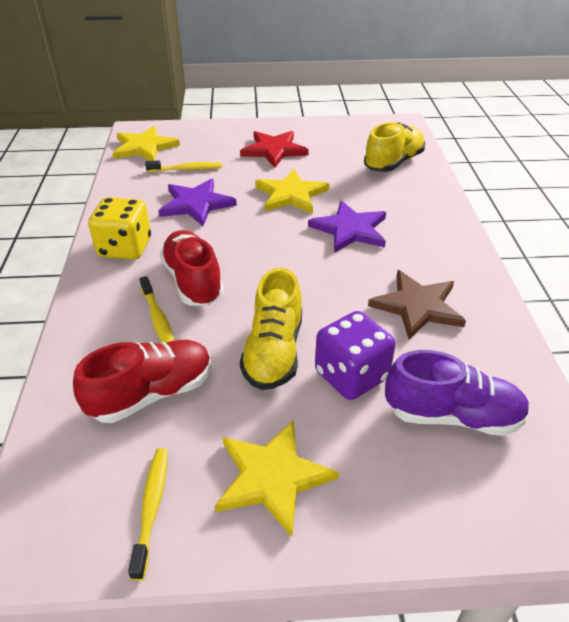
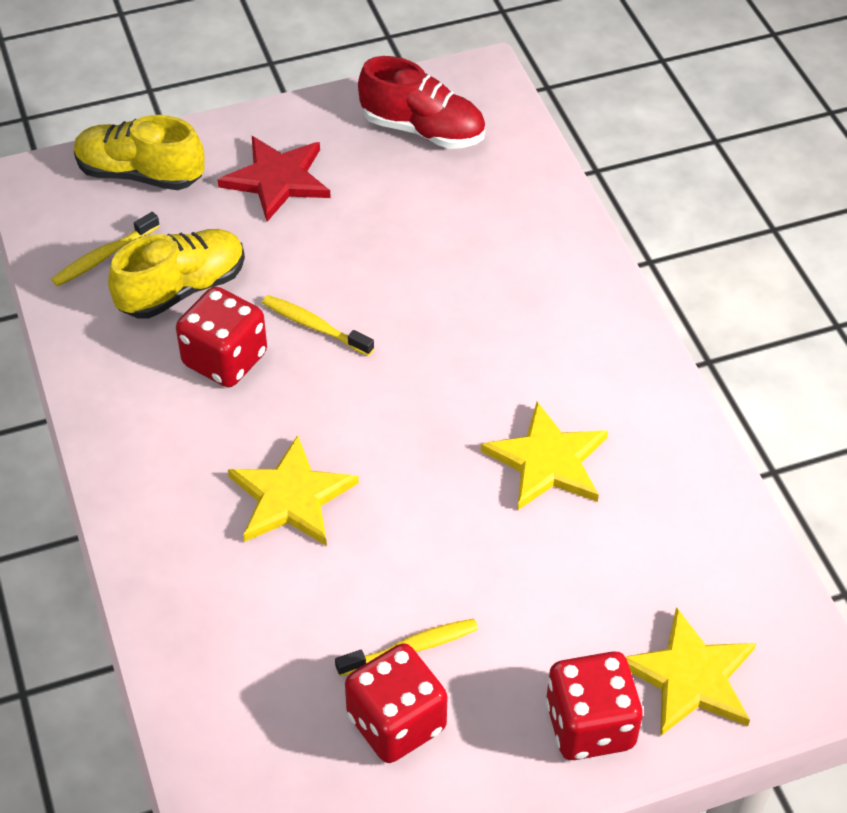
brown star: [368,270,466,340] = 1 -> none = 0
purple dice: [315,311,396,400] = 1 -> none = 0
purple shoe: [385,350,530,436] = 1 -> none = 0
purple star: [158,178,237,226] [308,200,386,253] = 2 -> none = 0
red dice: none = 0 -> [176,286,267,387] [345,643,448,763] [546,651,643,760] = 3
red shoe: [73,340,211,423] [160,230,224,306] = 2 -> [358,56,485,149] = 1
yellow dice: [88,197,151,260] = 1 -> none = 0

